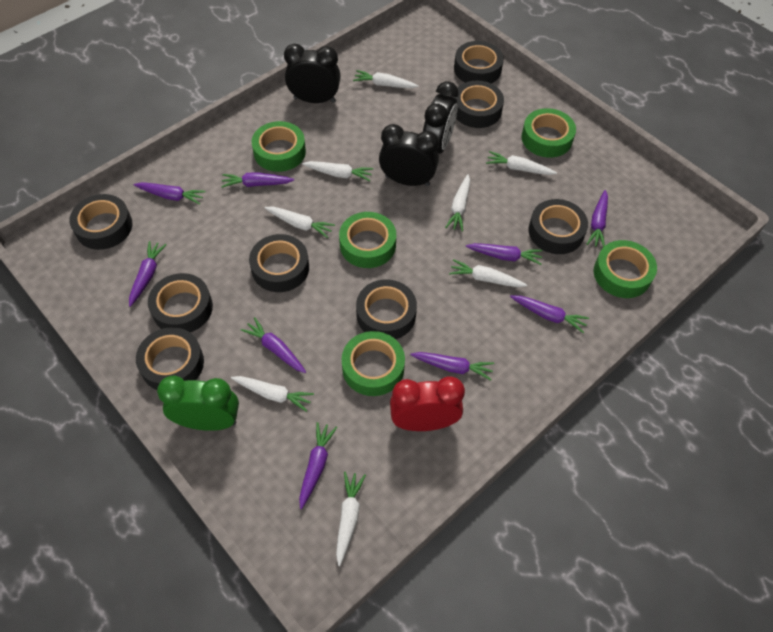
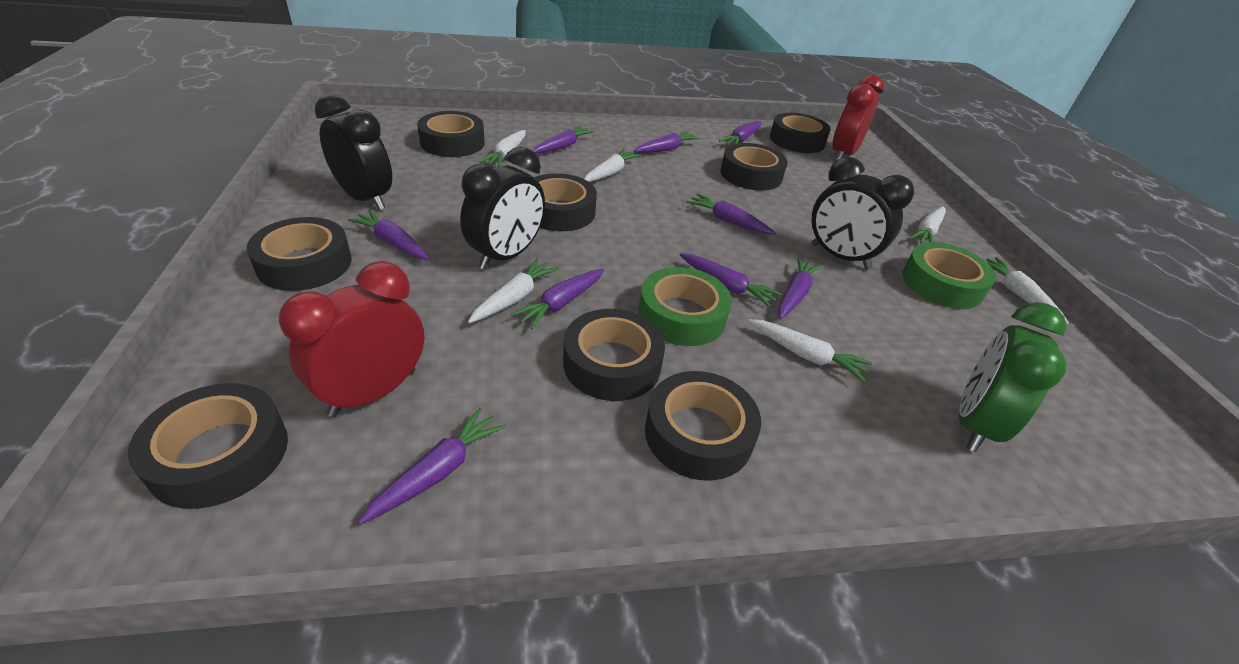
green tape: [252,121,306,172] [339,212,396,268] [342,331,405,396] [522,108,576,158] [594,240,657,298] = 5 -> [638,267,732,346] [902,242,996,309] = 2
red clock: [390,376,465,431] = 1 -> [279,261,424,417] [832,74,885,161] = 2
white carrot: [231,376,314,412] [264,206,335,238] [302,161,373,181] [336,472,366,566] [353,70,419,88] [445,174,470,232] [449,259,527,287] [486,151,557,175] = 8 -> [468,258,559,323] [479,130,526,166] [584,149,641,182] [748,319,872,382] [909,206,946,243] [986,257,1069,324] = 6

